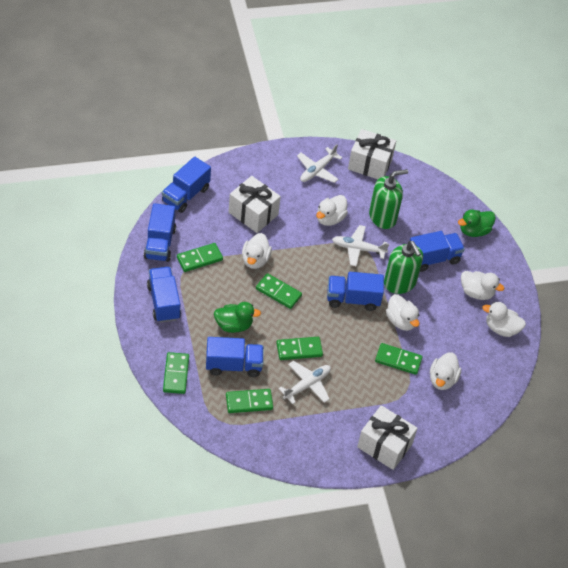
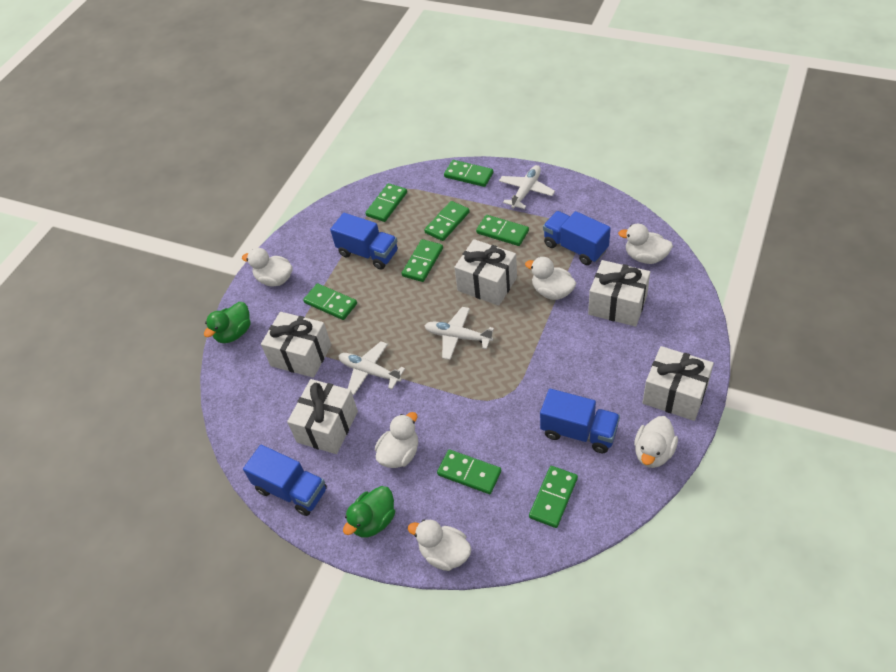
blue truck: [144,203,176,262] [147,267,181,323] [162,156,211,213] [206,337,264,377] [327,272,384,311] [410,231,465,272] = 6 -> [243,445,327,516] [330,213,398,270] [540,389,620,453] [543,211,611,265] = 4
green domino: [163,352,189,394] [177,243,223,272] [226,389,273,413] [256,273,302,309] [277,337,323,360] [375,343,423,375] = 6 -> [303,283,357,320] [365,183,407,222] [402,239,443,282] [424,201,470,241] [437,450,501,494] [444,160,493,187] [476,215,529,246] [529,466,578,528] = 8
green soap dispenser: [369,169,408,229] [384,241,423,294] = 2 -> none = 0
white gift: [228,176,281,233] [348,129,396,179] [357,405,418,470] = 3 -> [261,312,331,378] [287,379,358,454] [454,239,517,306] [588,260,650,327] [643,346,714,421] = 5

